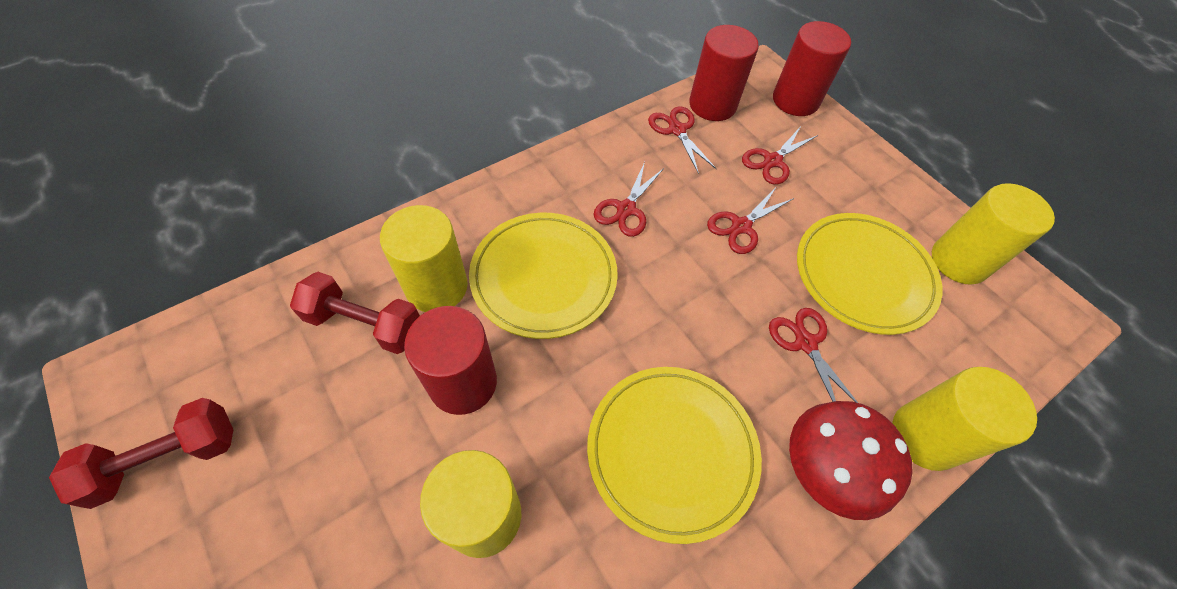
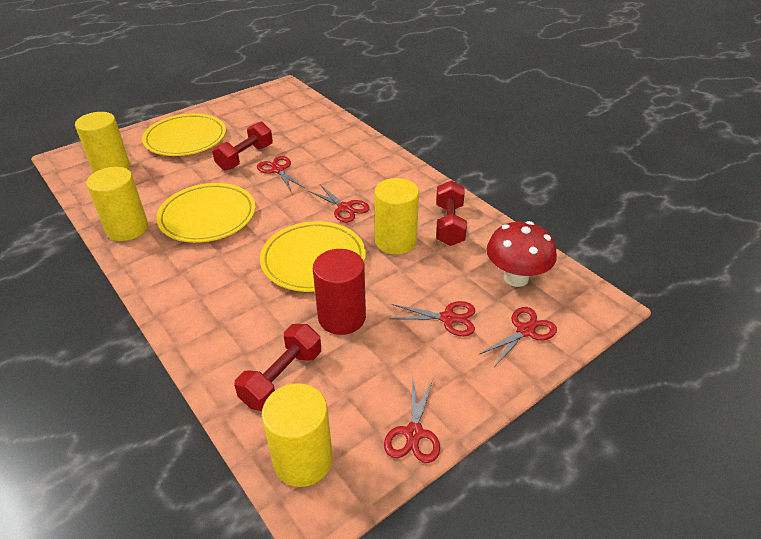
red cylinder: [404,306,497,415] [689,25,759,121] [773,21,851,116] = 3 -> [313,249,366,335] = 1
red dumbbell: [49,398,234,509] [290,272,420,354] = 2 -> [212,122,273,171] [234,324,321,411] [436,180,467,246] = 3

